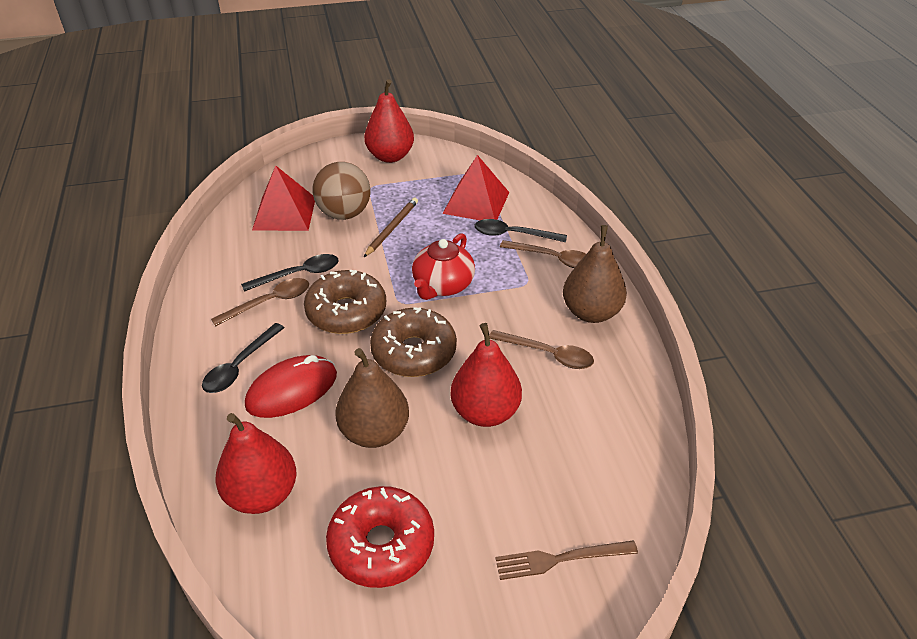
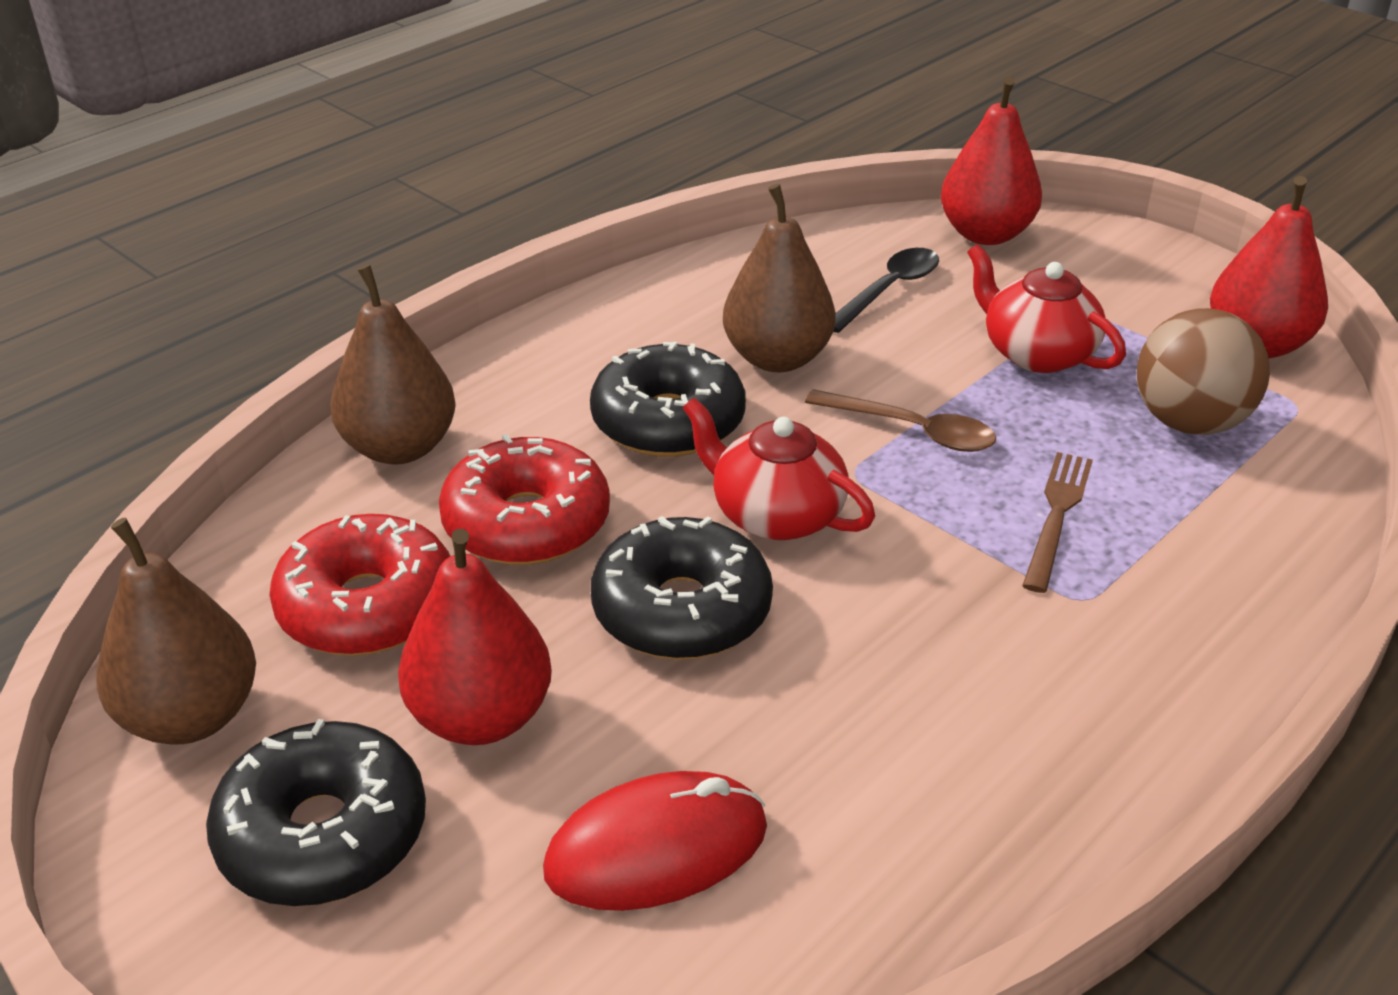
black donut: none = 0 -> [206,719,426,906] [590,341,746,457] [591,516,773,660] = 3
black spoon: [202,323,284,393] [241,254,339,292] [475,219,567,242] = 3 -> [833,248,939,333] = 1
brown donut: [304,270,386,334] [370,307,457,377] = 2 -> none = 0
brown pear: [335,348,409,448] [563,225,627,323] = 2 -> [96,517,256,745] [330,265,456,465] [723,184,836,372] = 3
brown pencil: [364,198,418,257] = 1 -> none = 0
brown spoon: [211,278,309,327] [489,330,594,369] [500,240,586,268] = 3 -> [805,389,996,452] = 1
red donut: [326,486,434,588] = 1 -> [269,514,450,656] [439,434,610,565] = 2
red pyramid: [252,165,315,231] [442,155,509,220] = 2 -> none = 0
red teapot: [412,233,475,300] = 1 -> [682,398,875,540] [967,244,1126,373] = 2

